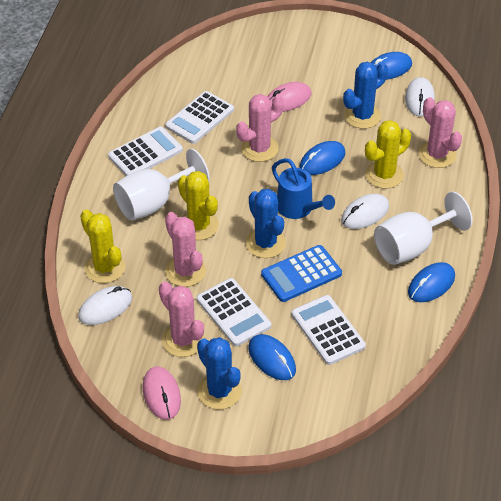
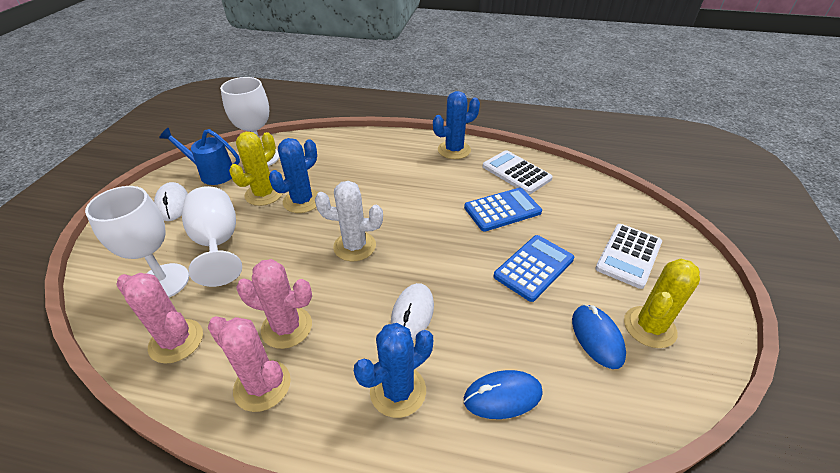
blue calculator: [261,245,342,302] = 1 -> [464,188,542,232] [493,235,574,302] = 2
blue mouse: [248,334,296,380] [300,141,346,175] [371,52,412,80] [408,262,455,302] = 4 -> [464,370,543,419] [572,304,626,369] = 2
pink cactus: [159,281,205,357] [165,212,206,287] [236,94,284,162] [419,97,462,168] = 4 -> [116,273,203,364] [208,316,291,412] [236,259,312,349] = 3
pink mouse: [143,366,181,420] [267,82,312,112] = 2 -> none = 0
white cactus: none = 0 -> [315,181,383,261] = 1
white calculator: [108,127,183,176] [165,91,234,144] [197,278,271,346] [292,295,366,365] = 4 -> [483,150,553,194] [595,224,662,289] = 2
white goblet: [113,148,210,221] [374,192,472,265] = 2 -> [85,186,189,297] [182,186,242,287] [220,77,279,166] = 3
white mouse: [78,286,132,325] [341,194,389,229] [405,77,435,117] = 3 -> [154,182,188,221] [391,283,434,340] = 2
yellow cactus: [80,209,125,283] [178,171,219,240] [365,120,411,189] = 3 -> [229,132,283,206] [624,259,700,348] = 2

